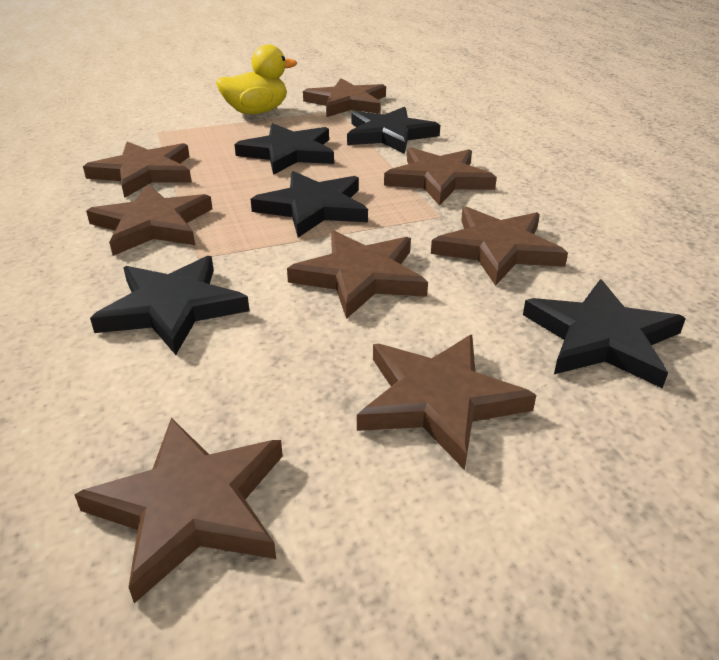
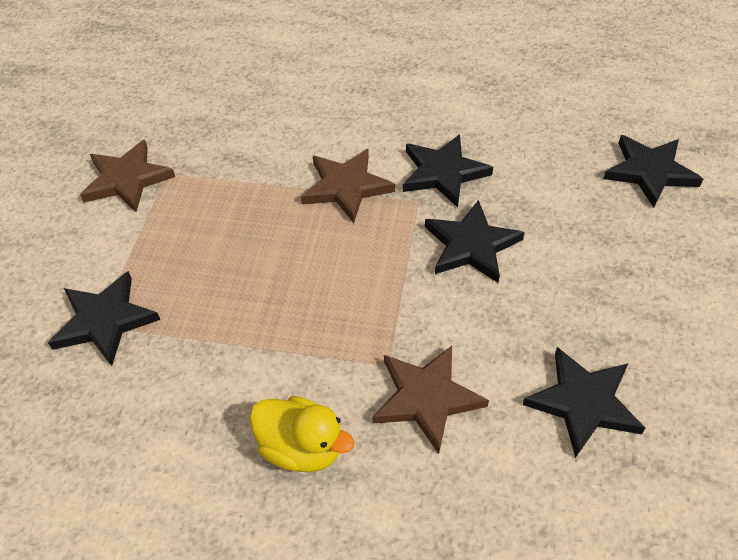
brown star: [74,417,283,603] [83,142,192,198] [86,185,213,256] [287,230,428,319] [303,78,386,117] [357,335,536,470] [384,147,497,206] [431,206,568,286] = 8 -> [80,140,175,212] [301,149,395,223] [372,346,489,454] = 3

